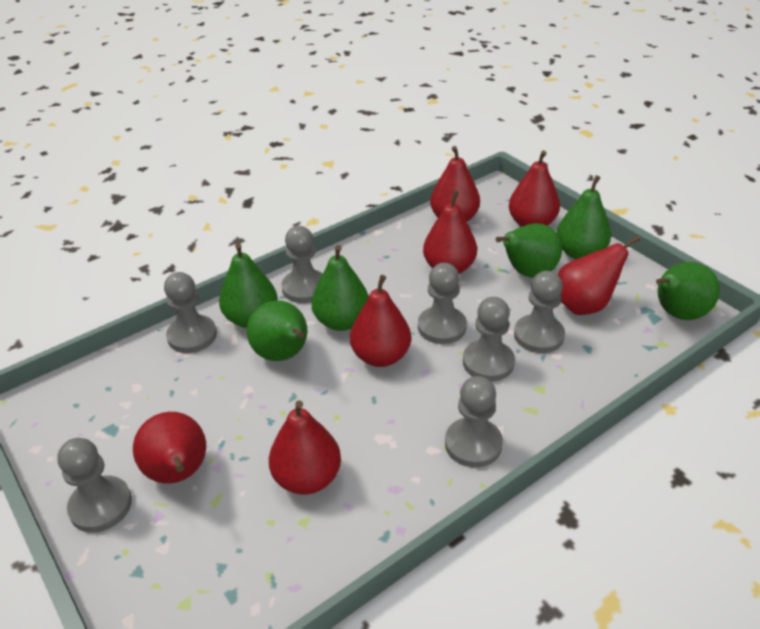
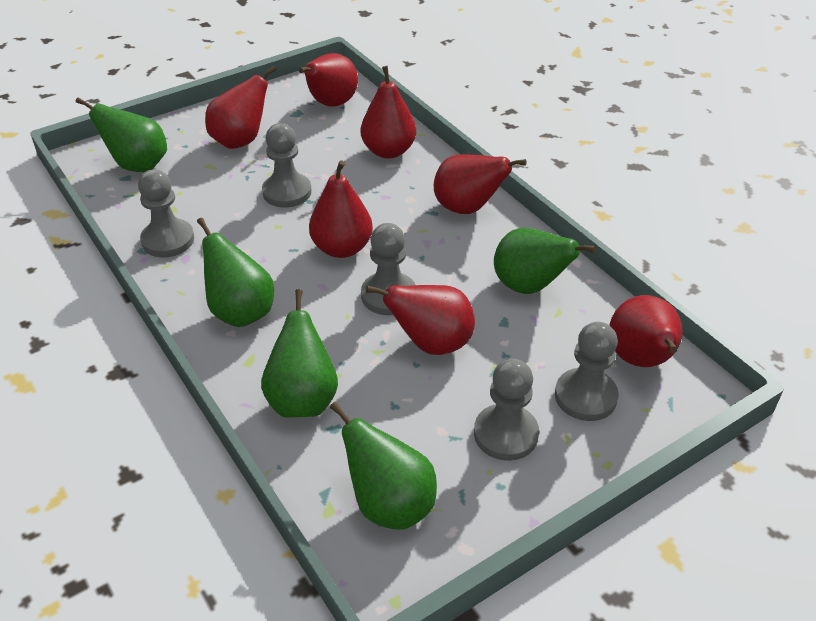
green pear: [219,243,278,328] [247,300,307,361] [312,245,369,331] [496,223,562,278] [557,175,611,259] [656,262,720,320] = 6 -> [76,97,167,172] [197,218,274,327] [261,289,338,418] [330,402,437,530] [494,228,596,294] = 5
grey pawn: [57,438,132,533] [164,272,217,353] [281,226,323,303] [418,263,467,344] [445,376,503,468] [463,297,515,381] [514,271,565,353] = 7 -> [138,169,194,257] [262,123,312,207] [361,223,415,315] [474,359,539,461] [555,322,619,421] = 5

